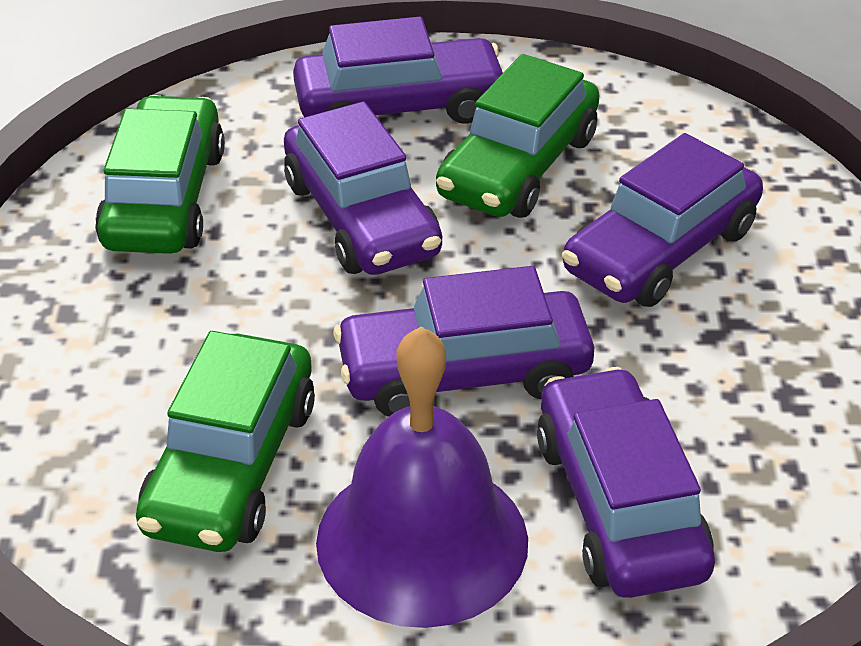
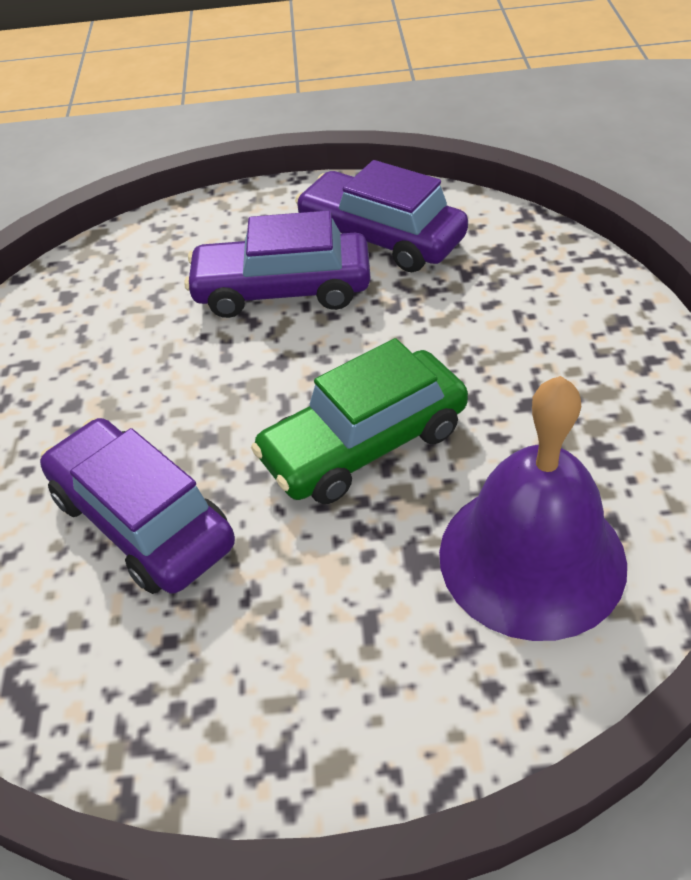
green car: [95,95,225,254] [136,331,315,552] [436,54,600,218] = 3 -> [251,338,468,504] = 1
purple car: [284,101,442,275] [293,17,505,124] [333,266,594,417] [537,367,715,598] [562,133,763,307] = 5 -> [40,418,235,594] [184,210,371,318] [295,160,468,272] = 3

